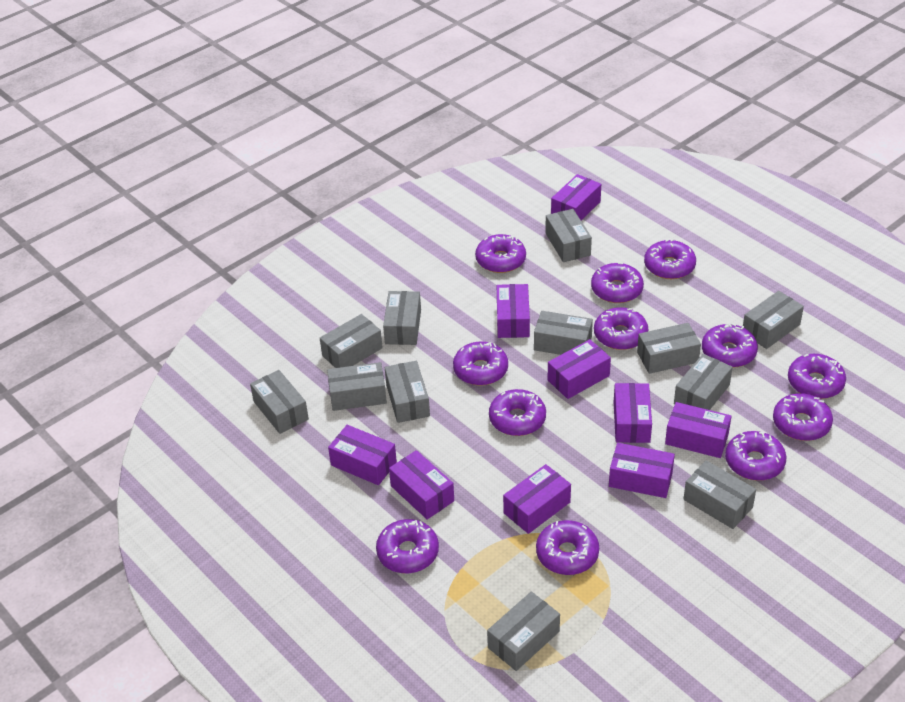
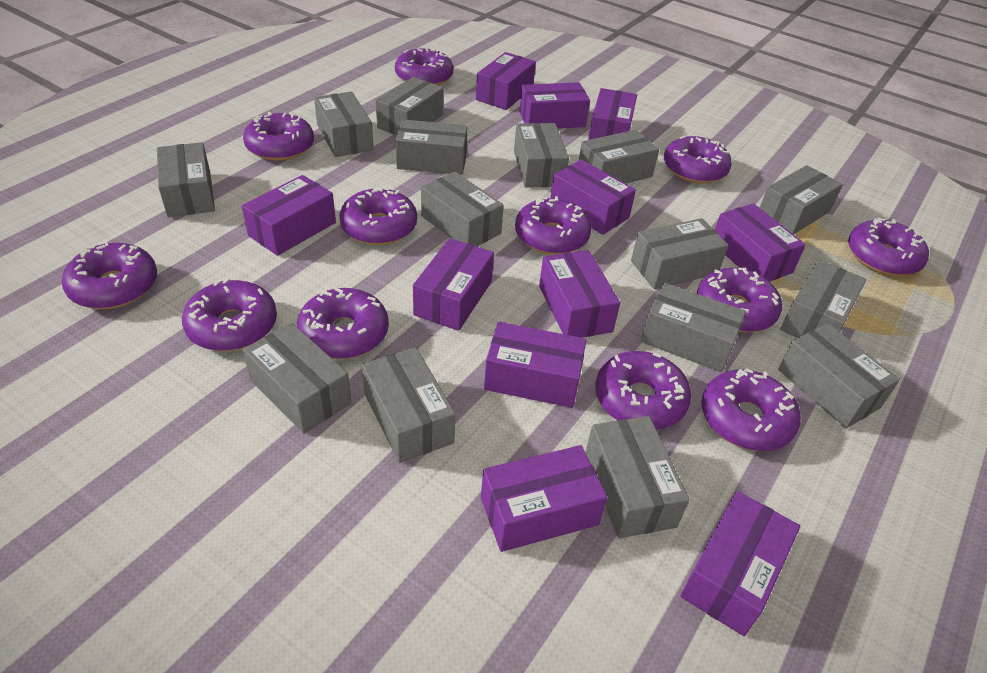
grey box: [250,370,309,434] [320,314,383,368] [327,362,387,411] [383,291,421,345] [385,361,430,423] [487,592,560,671] [534,311,593,355] [545,209,592,262] [637,323,701,374] [674,354,733,410] [683,460,756,529] [743,291,804,349] = 12 -> [157,142,215,217] [243,323,351,434] [314,92,374,157] [362,347,455,463] [376,77,444,136] [396,119,468,175] [421,172,504,246] [514,123,569,188] [579,130,659,184] [585,416,690,539] [631,218,728,289] [641,283,746,372] [760,165,843,234] [778,323,900,429] [780,260,866,338] = 15
purple box: [328,425,397,485] [389,450,454,520] [497,284,530,338] [503,464,571,534] [548,339,611,399] [551,174,601,220] [609,443,675,498] [614,383,652,443] [665,402,731,458] = 9 -> [242,175,336,256] [413,238,494,331] [476,52,536,110] [481,445,608,552] [484,322,586,408] [519,82,590,129] [539,250,620,338] [550,160,636,235] [588,88,637,140] [680,491,800,636] [715,203,806,281] = 11

